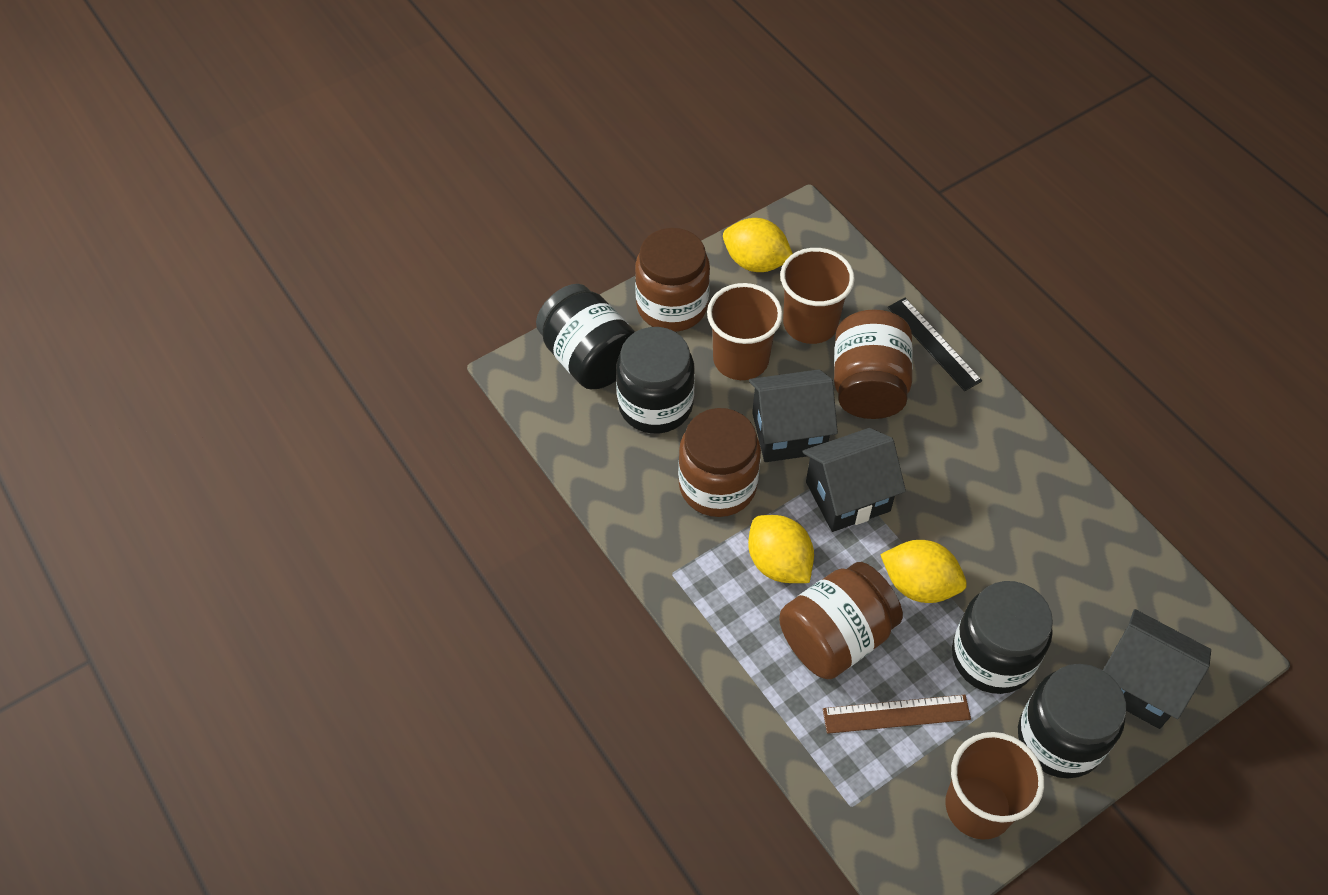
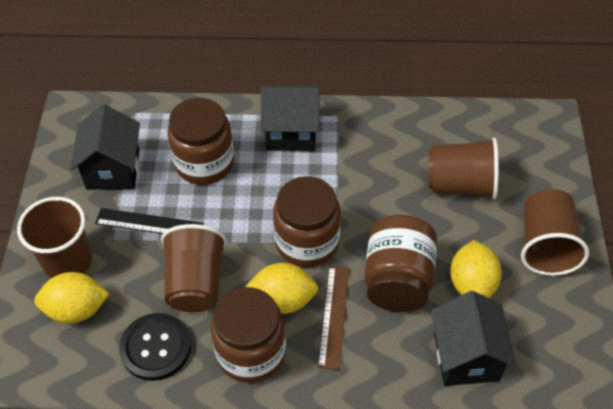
black button: none = 0 -> [119,313,191,381] = 1
black jar: [536,284,635,389] [616,327,695,433] [952,581,1053,694] [1018,664,1126,778] = 4 -> none = 0
brown cup: [707,283,783,380] [780,248,855,344] [945,732,1044,840] = 3 -> [17,197,92,278] [161,224,227,312] [429,138,499,199] [521,189,589,276] = 4

